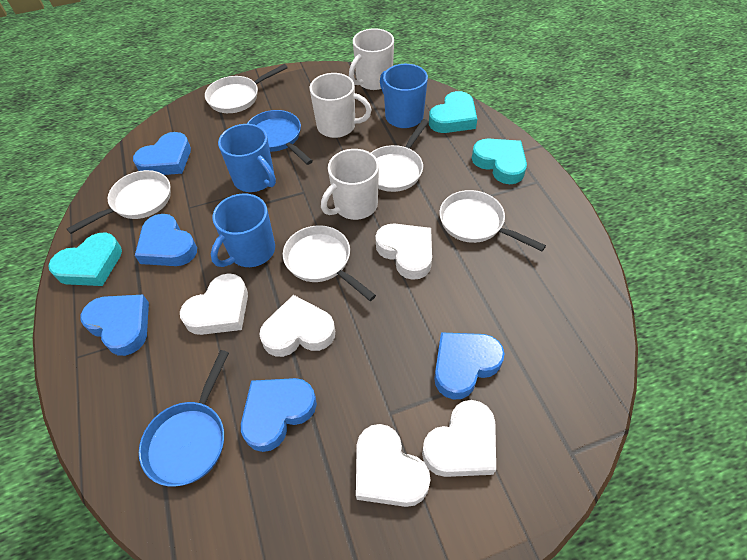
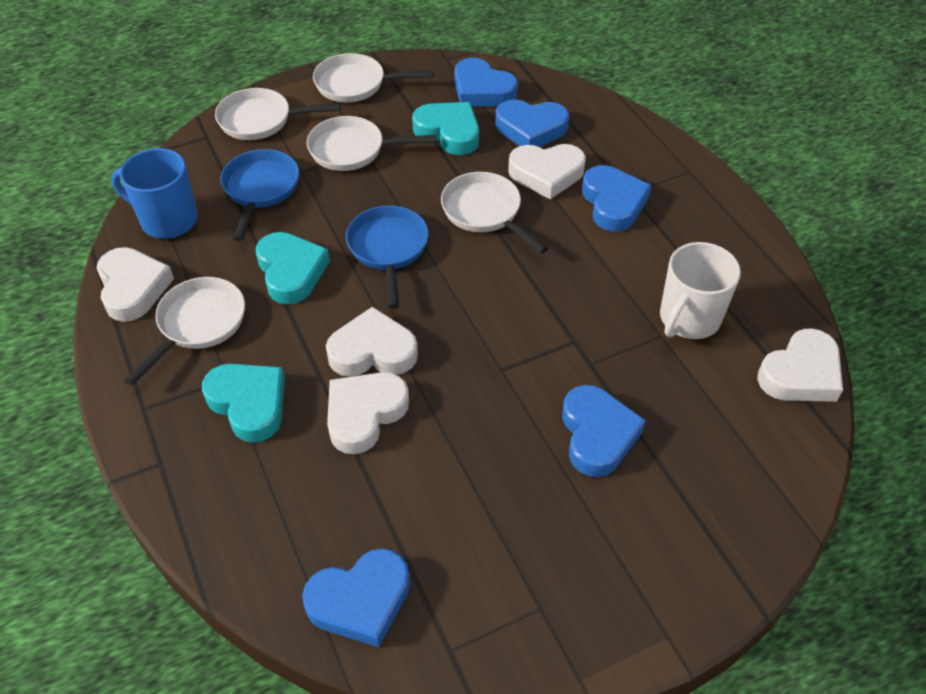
blue mug: [211,193,275,267] [218,124,276,192] [380,64,428,128] = 3 -> [111,148,198,239] = 1
white mug: [309,73,372,138] [321,149,379,220] [349,28,394,90] = 3 -> [660,242,741,339] = 1

